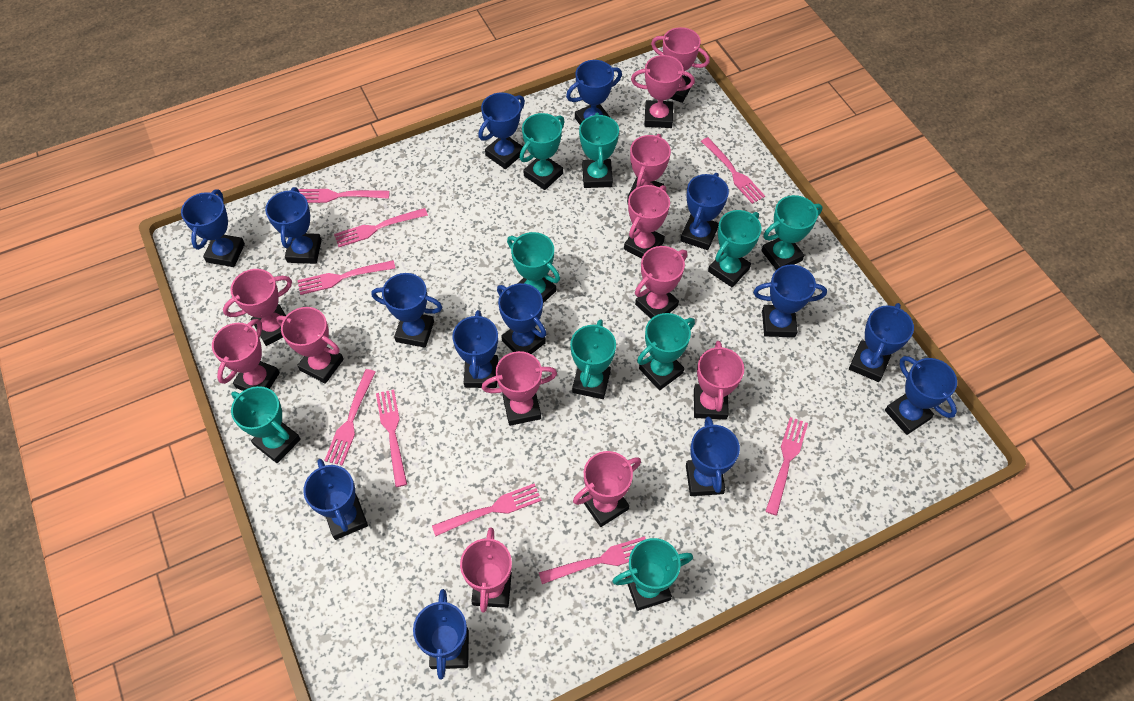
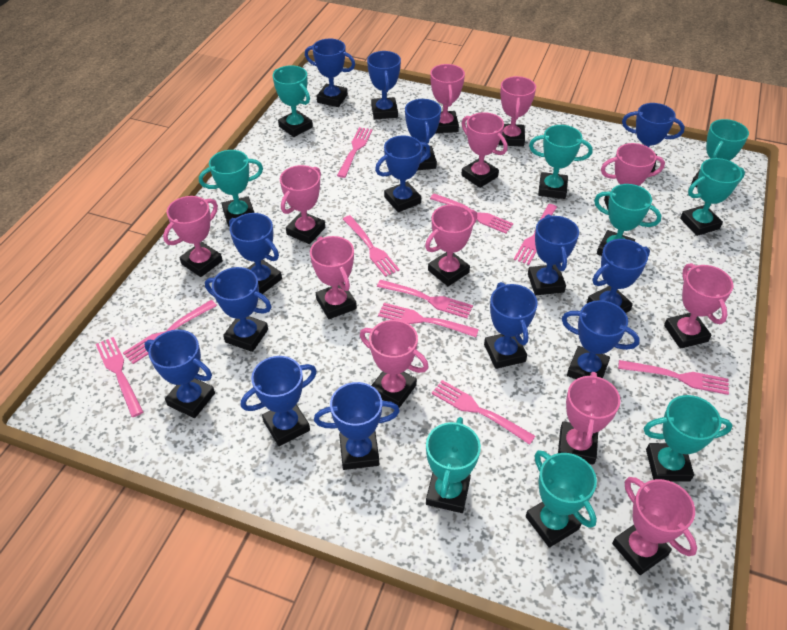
pink fork: [297,260,395,295] [298,189,390,203] [324,369,376,466] [334,208,428,247] [376,389,407,487] [432,483,542,536] [539,536,646,584] [701,137,765,204] [765,417,808,516] = 9 -> [96,337,143,417] [123,300,217,364] [337,127,373,178] [343,215,400,277] [377,280,473,318] [378,303,479,337] [430,193,513,234] [432,380,535,445] [514,204,557,265] [618,360,729,395] = 10

